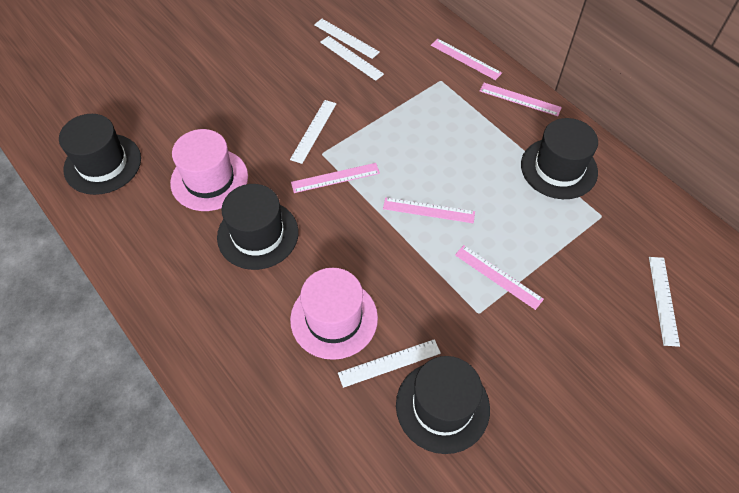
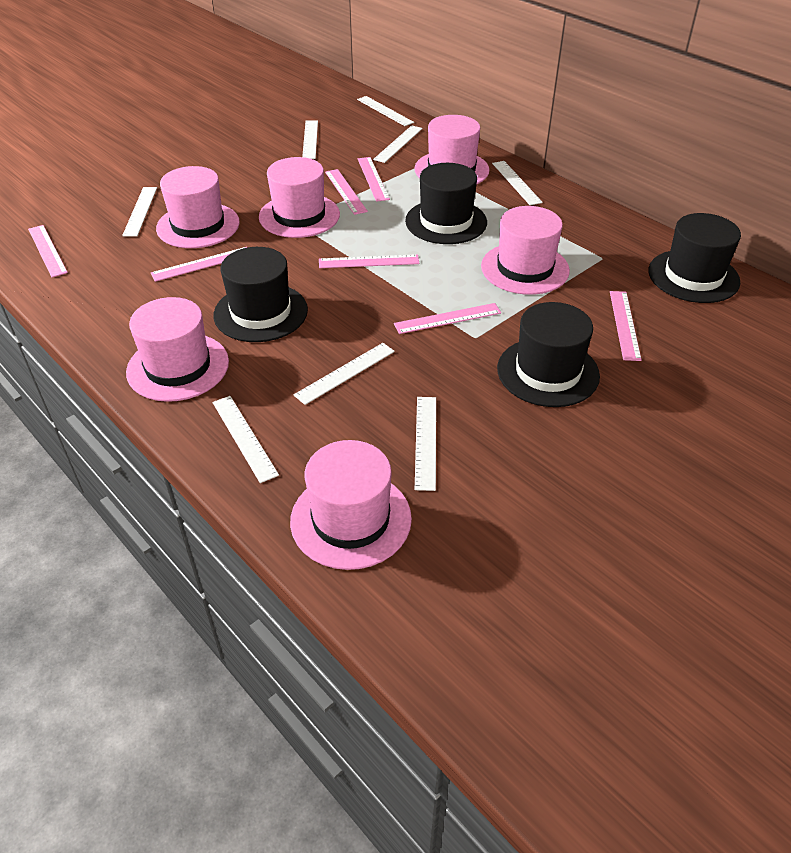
pink hat: [170,129,248,211] [290,268,378,360] = 2 -> [126,297,229,402] [156,166,240,248] [259,157,340,238] [290,440,412,570] [414,115,489,184] [481,206,570,295] = 6
pink ruler: [291,163,380,193] [383,197,475,223] [431,39,502,80] [455,245,544,310] [480,83,562,116] = 5 -> [28,225,68,277] [151,247,247,282] [319,254,419,268] [325,169,368,215] [358,157,390,202] [394,303,501,334] [610,291,642,361] = 7
white ruler: [290,100,337,164] [314,19,380,59] [320,36,384,81] [338,339,441,388] [649,257,680,347] = 5 -> [122,187,157,236] [212,396,279,483] [294,343,395,405] [302,120,318,159] [357,96,414,126] [373,125,423,163] [415,397,436,491] [492,161,543,205] = 8

